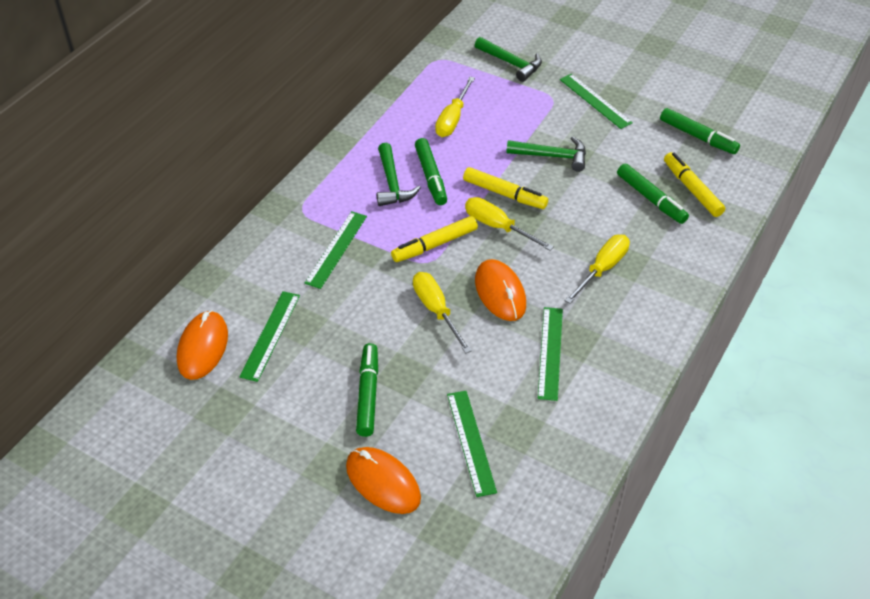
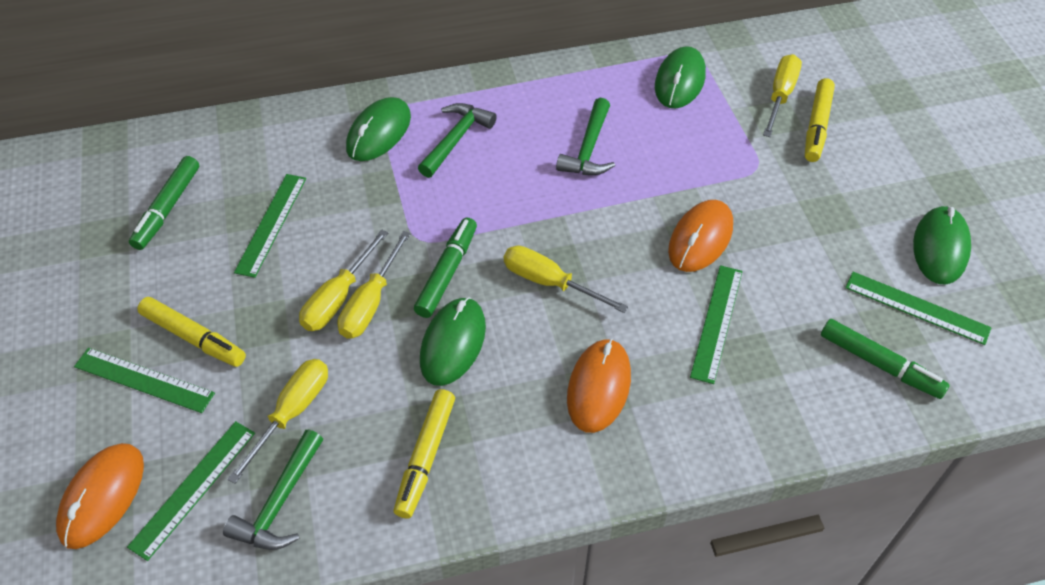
green marker: [356,343,378,437] [415,138,447,205] [617,164,689,224] [660,108,740,154] = 4 -> [129,156,199,250] [414,218,477,318] [821,319,949,399] = 3
green mouse: none = 0 -> [346,97,411,161] [420,297,486,386] [655,46,706,108] [913,206,971,284] = 4
yellow screwdriver: [413,272,472,353] [435,77,475,137] [465,197,554,251] [564,235,630,304] = 4 -> [227,359,328,484] [299,230,388,331] [337,231,411,339] [504,245,628,313] [763,54,802,137] = 5

